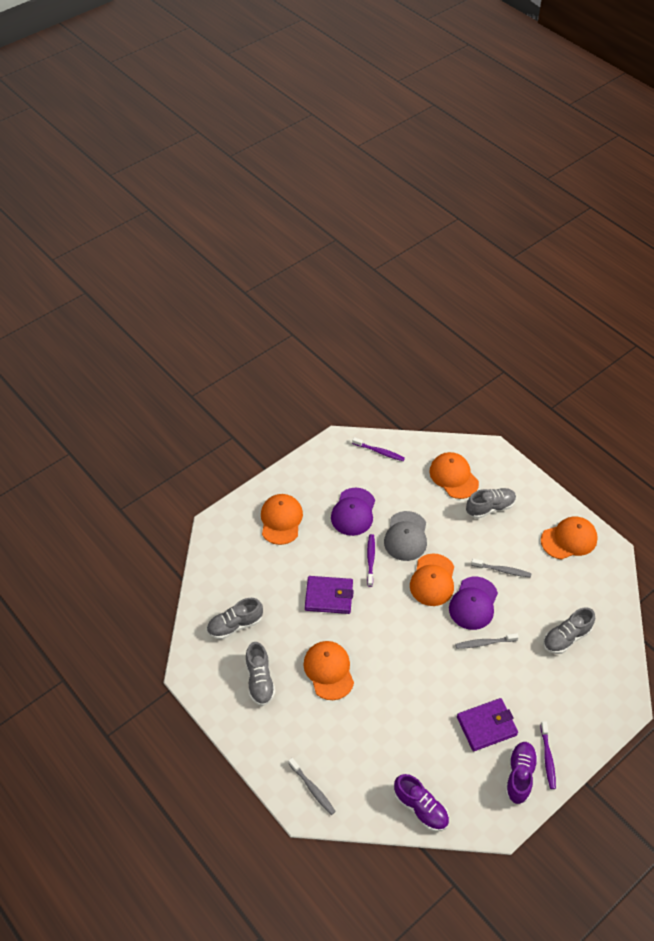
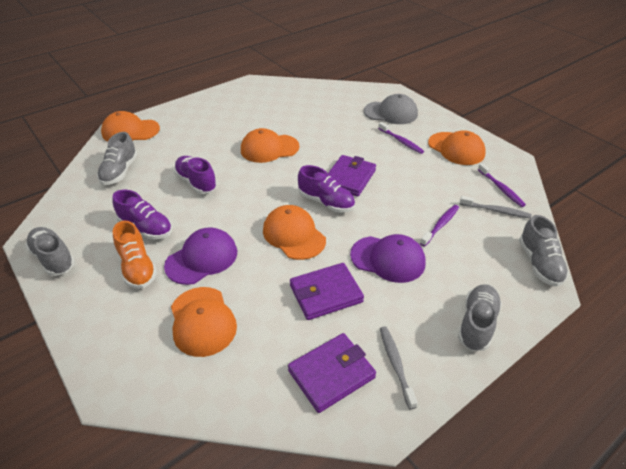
grey toothbrush: [288,758,336,815] [455,633,519,649] [471,559,532,578] = 3 -> [380,326,418,409] [460,196,532,218] = 2
orange shoe: none = 0 -> [113,220,157,289] = 1
purple shoe: [394,774,449,832] [505,742,538,804] = 2 -> [112,190,172,239] [174,156,217,194] [298,165,355,213] = 3
purple wallet: [305,576,354,614] [457,698,518,751] = 2 -> [288,333,376,413] [290,263,364,320] [328,155,376,197] = 3

